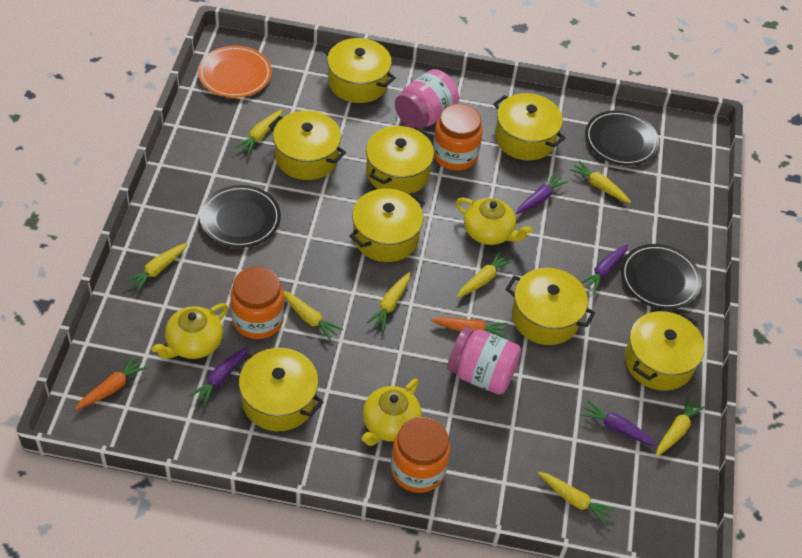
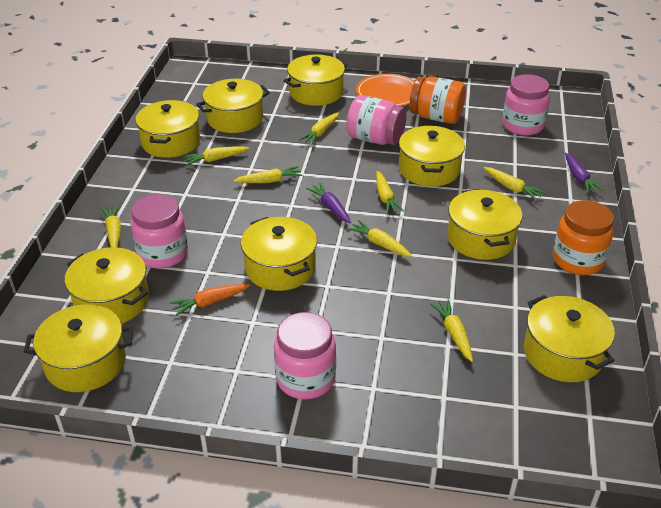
black plate: [200,185,281,248] [585,110,659,166] [621,244,702,309] = 3 -> none = 0
orange carrot: [75,355,148,410] [431,317,508,338] = 2 -> [170,284,250,316] = 1
orange jar: [230,266,284,339] [391,417,450,493] [433,104,483,171] = 3 -> [409,76,466,124] [553,200,614,275] = 2
pink jar: [395,69,459,129] [447,327,521,395] = 2 -> [131,194,188,269] [274,312,336,399] [346,95,407,145] [502,74,550,136] = 4
purple carrot: [189,346,249,406] [516,172,568,214] [580,244,628,293] [580,400,658,446] = 4 -> [306,183,351,223] [565,153,604,193] = 2
yellow pot: [235,348,324,431] [269,111,346,180] [324,38,396,103] [349,189,425,262] [366,126,434,194] [493,93,565,161] [506,268,595,345] [624,311,705,391] = 8 -> [24,304,133,392] [65,247,149,323] [136,100,200,158] [196,79,270,133] [241,217,317,291] [283,54,348,106] [399,126,465,187] [448,189,523,260] [524,295,615,382] = 9
yellow teapot: [152,303,228,359] [361,378,422,446] [456,198,533,245] = 3 -> none = 0

